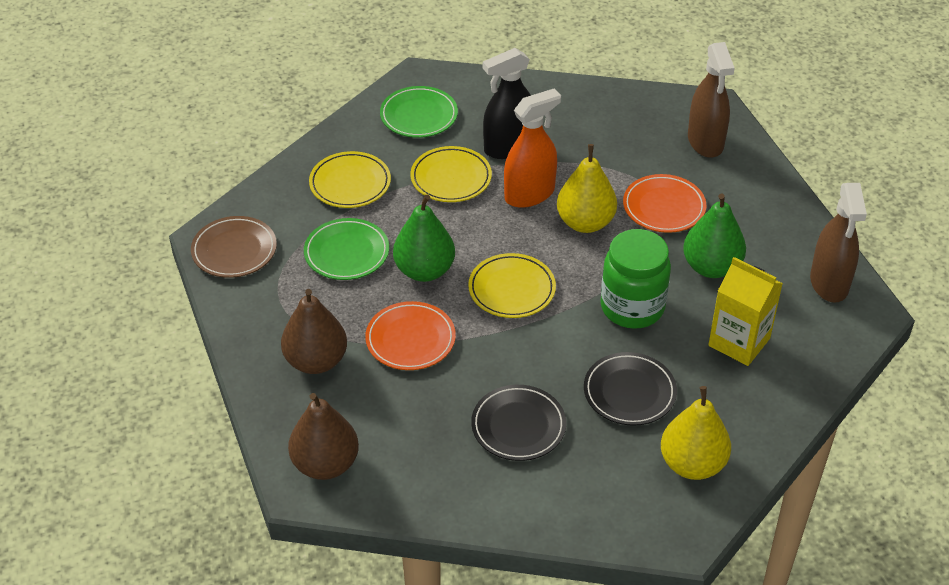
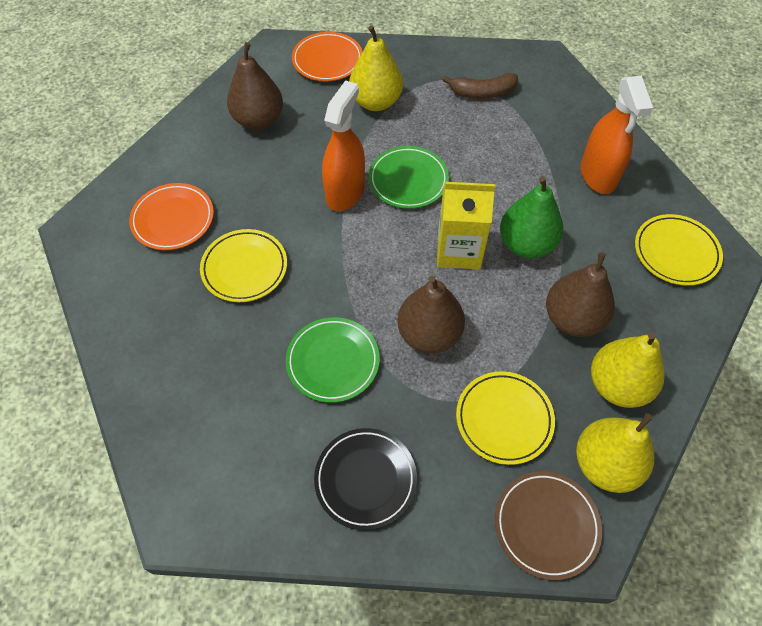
black plate: [471,385,566,461] [584,352,677,426] = 2 -> [314,428,417,530] = 1
black spray bottle: [483,48,531,159] = 1 -> none = 0
brown banana: none = 0 -> [443,73,518,99] = 1
brown pear: [281,289,347,374] [288,393,359,480] = 2 -> [227,42,283,130] [397,276,465,353] [546,252,615,337] = 3
brown spray bottle: [688,42,735,158] [810,183,867,303] = 2 -> none = 0
green jar: [600,229,671,329] = 1 -> none = 0
green pear: [393,195,455,282] [683,193,746,278] = 2 -> [500,176,563,258] = 1
orange spray bottle: [504,89,561,208] = 1 -> [322,80,365,211] [581,76,653,194] = 2
yellow pear: [557,144,617,233] [661,386,731,480] = 2 -> [349,25,403,111] [576,413,654,493] [591,332,665,408] = 3

